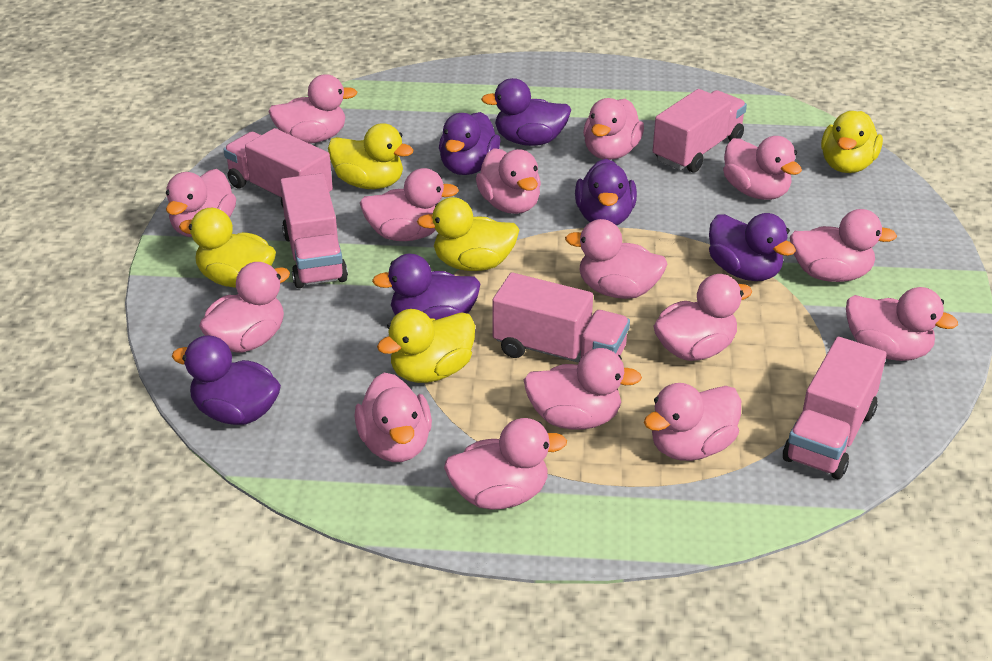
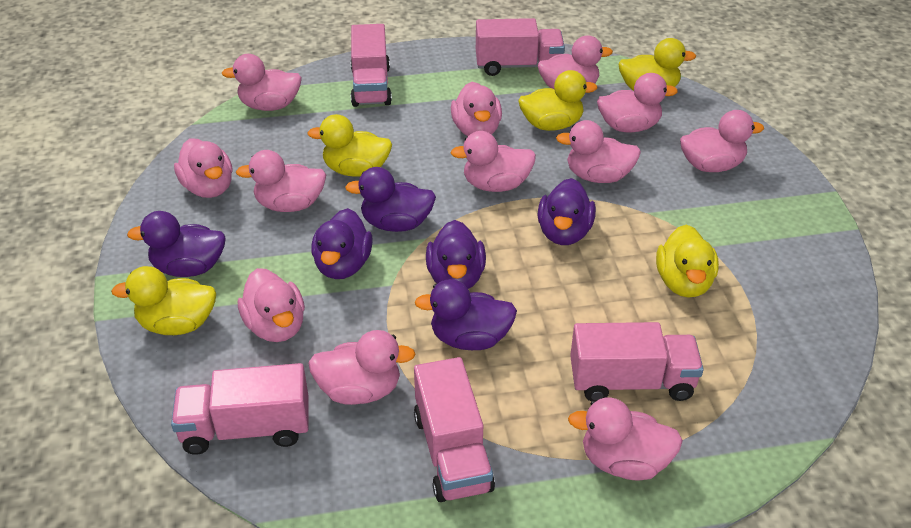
pink duck: [166,169,236,237] [199,262,290,353] [268,74,357,144] [354,373,432,462] [360,168,459,241] [444,418,567,510] [476,148,541,214] [524,348,642,430] [565,219,667,299] [583,98,644,160] [644,383,741,461] [654,274,752,361] [723,136,802,200] [790,209,897,282] [846,287,958,361] = 15 -> [174,138,233,198] [222,54,302,111] [236,150,326,212] [238,268,305,342] [308,330,415,405] [451,82,502,136] [451,131,536,192] [538,36,613,89] [556,120,641,183] [568,398,683,481] [597,73,678,132] [680,110,764,172] = 12

